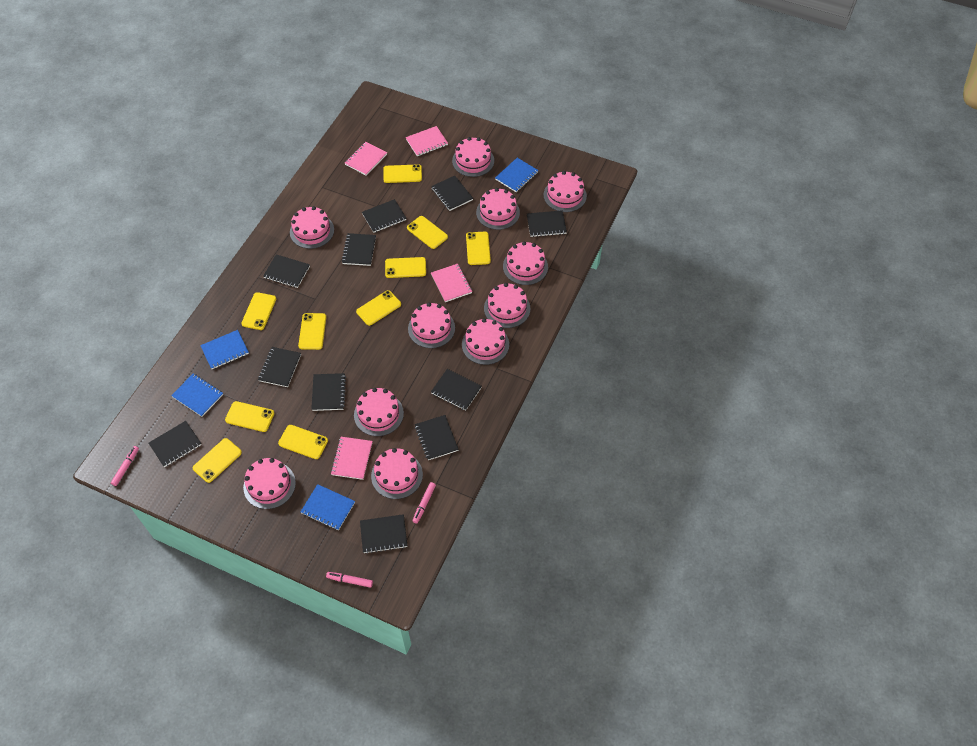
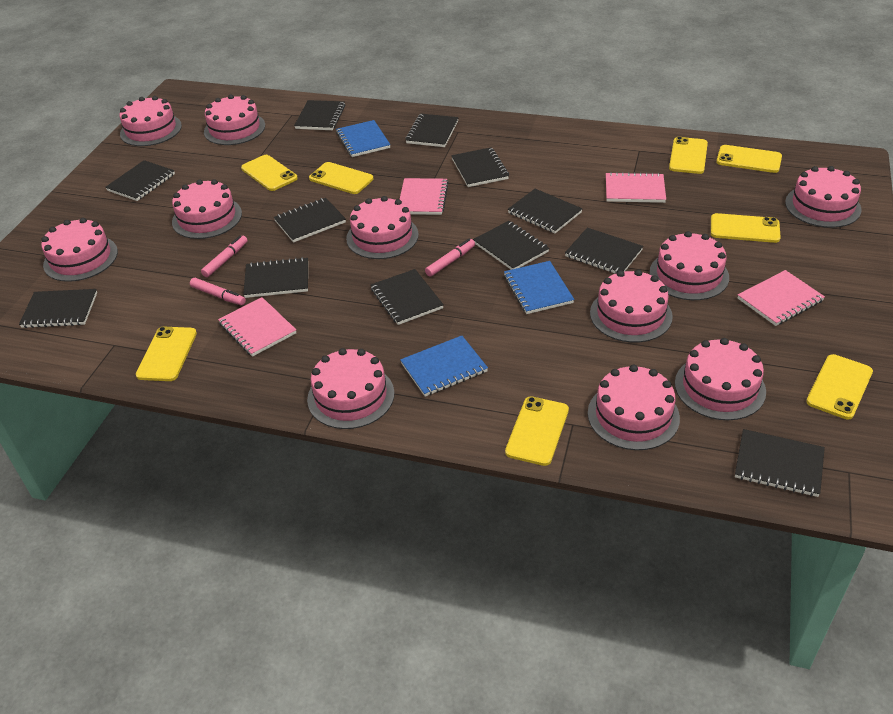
black notebook: [149,421,202,467] [258,347,301,387] [263,254,310,288] [311,373,346,411] [341,233,376,266] [360,514,407,554] [362,199,407,233] [415,415,459,460] [431,176,473,211] [431,369,482,411] [527,210,567,237] = 11 -> [19,289,97,328] [105,160,175,201] [243,257,308,298] [274,198,346,243] [294,100,345,130] [371,269,444,325] [405,114,459,147] [451,148,509,187] [473,221,549,270] [508,189,582,233] [565,228,643,274] [735,429,825,497] = 12
blue notebook: [171,374,223,417] [200,330,249,369] [301,484,355,530] [495,158,539,192] = 4 -> [336,120,391,157] [400,336,488,397] [504,261,574,314] = 3
yellow phone: [193,438,242,483] [225,401,274,432] [241,292,276,330] [278,425,328,459] [298,313,326,350] [356,290,401,326] [383,164,422,183] [385,257,426,278] [407,216,448,249] [466,232,491,265] = 10 -> [136,327,197,381] [241,155,298,191] [309,162,374,194] [505,396,569,466] [669,137,708,174] [711,213,781,243] [716,145,782,173] [806,354,873,419] = 8

